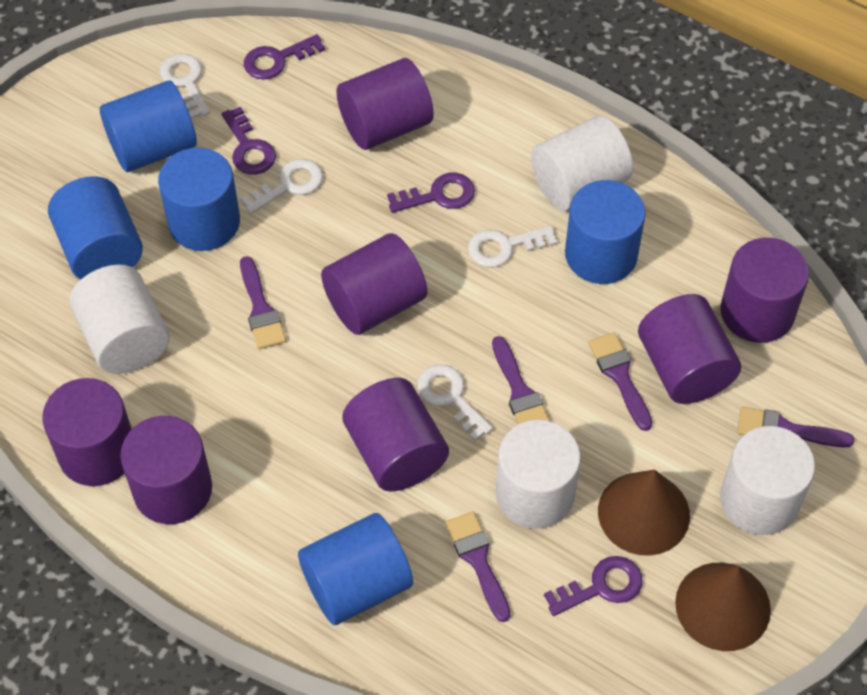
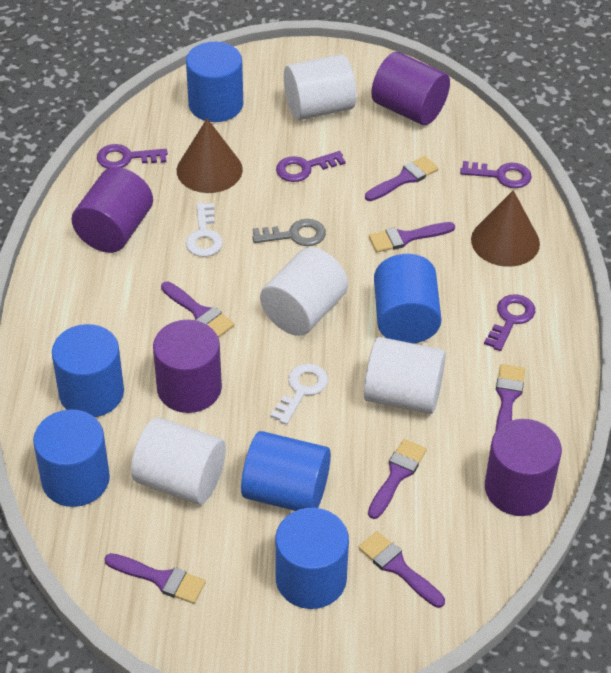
blue cylinder: [48,176,143,279] [100,80,197,172] [158,148,240,251] [298,513,413,625] [565,180,646,284] = 5 -> [33,409,110,507] [52,324,124,417] [186,42,243,122] [241,431,331,511] [275,508,349,609] [374,254,442,343] = 6
grey key: none = 0 -> [252,219,326,246] = 1
purple brush: [240,256,286,349] [445,512,511,622] [492,336,550,424] [588,332,652,431] [737,407,854,447] = 5 -> [104,553,206,604] [161,282,235,338] [358,531,445,608] [365,156,439,201] [368,439,427,519] [369,222,455,252] [496,364,525,431] = 7
purple cylinder: [42,378,132,486] [120,416,212,524] [321,233,427,335] [336,58,434,150] [342,378,449,492] [638,294,741,404] [720,238,809,343] = 7 -> [72,167,153,253] [153,320,222,413] [371,52,450,125] [485,419,562,516] = 4
white key: [160,54,211,119] [240,159,323,214] [417,364,493,441] [468,225,557,267] = 4 -> [186,203,223,257] [270,364,328,425] = 2

